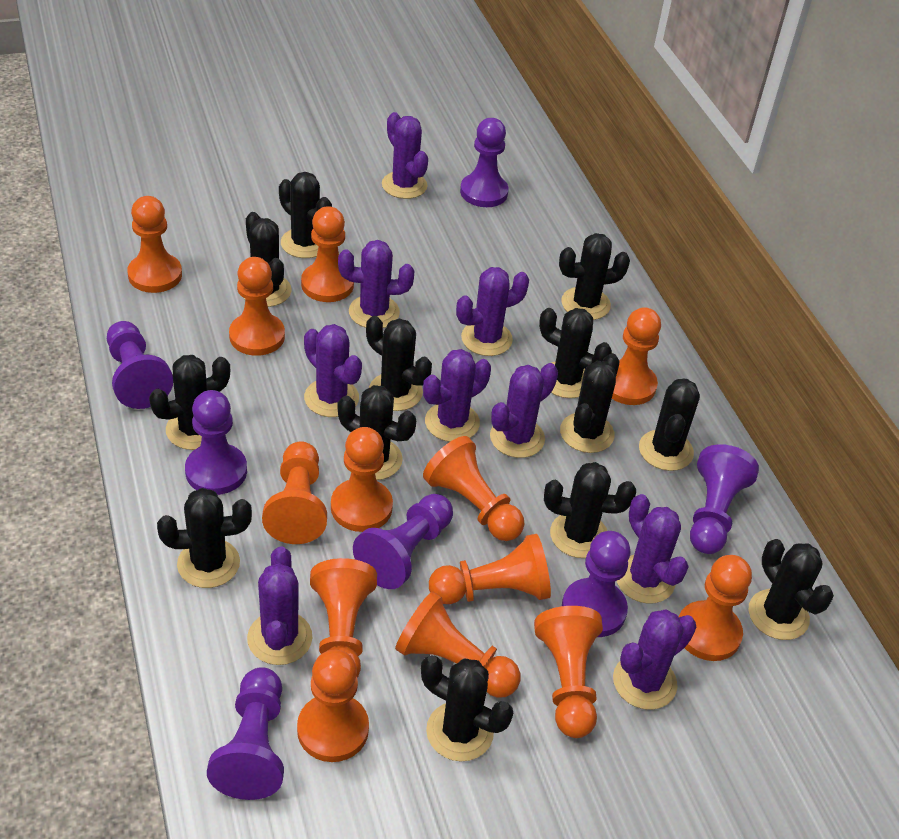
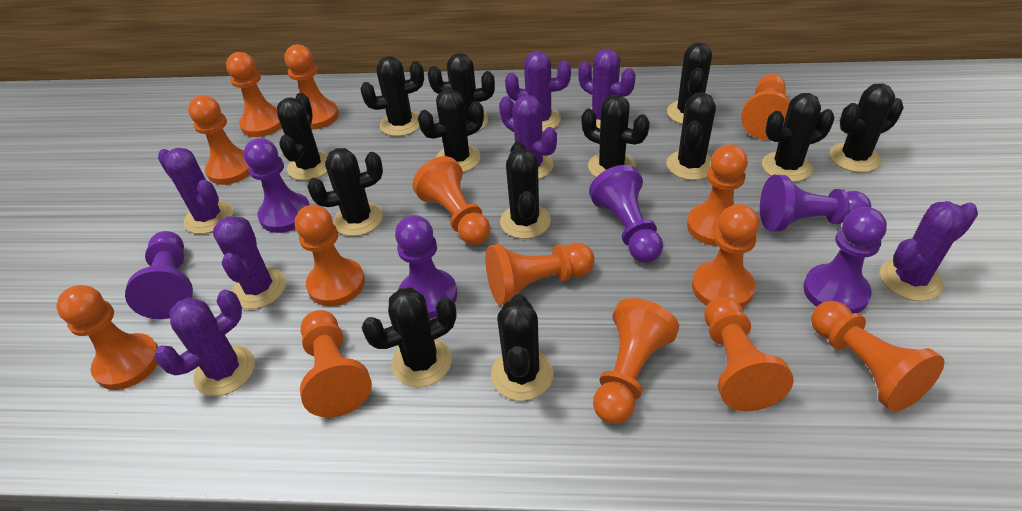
orange pawn: [127,196,182,293] [229,257,285,356] [262,441,327,544] [297,650,369,762] [301,206,354,302] [310,558,377,678] [331,427,393,532] [395,592,520,698] [423,436,524,541] [429,534,551,604] [534,606,603,738] [612,307,661,405] [679,555,752,661] = 13 -> [56,285,158,390] [188,95,250,185] [226,52,282,137] [284,45,339,130] [295,205,365,306] [300,310,372,418] [412,156,490,245] [486,243,595,305] [593,298,679,424] [687,144,748,246] [692,204,759,308] [704,296,794,411] [741,74,790,139] [811,301,945,412] = 14
purple cactus: [247,546,313,665] [304,324,362,417] [338,240,414,328] [382,112,428,199] [423,349,491,442] [456,267,529,356] [490,363,558,458] [613,609,696,710] [617,494,689,604] = 9 -> [154,290,255,396] [158,148,233,234] [213,216,286,309] [499,95,557,179] [505,51,571,132] [578,49,636,129] [880,201,978,301] = 7
purple pawn: [107,321,173,409] [185,390,247,495] [207,667,284,800] [353,494,453,589] [460,118,508,207] [562,531,630,637] [690,444,759,554] = 7 -> [125,231,193,319] [244,138,310,233] [395,215,457,318] [589,165,663,263] [760,175,871,232] [803,207,887,314] = 6

